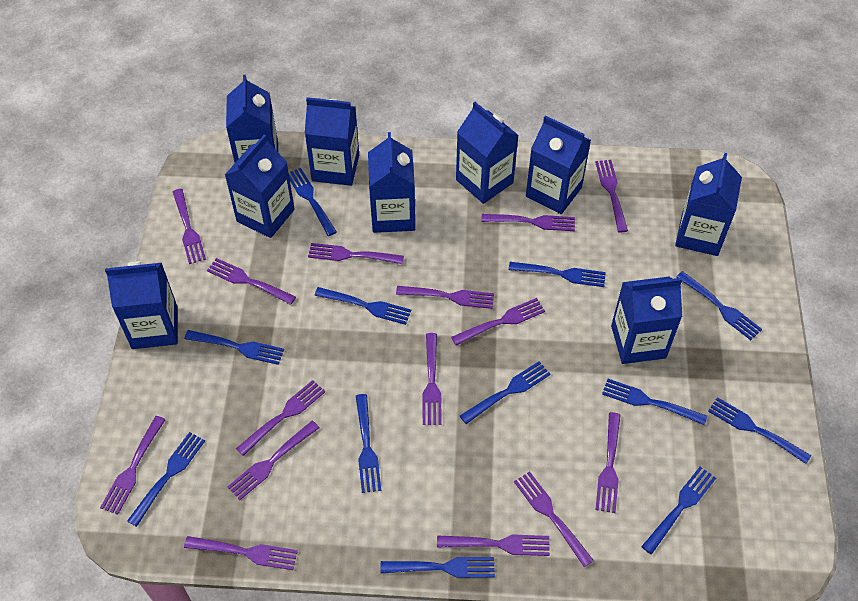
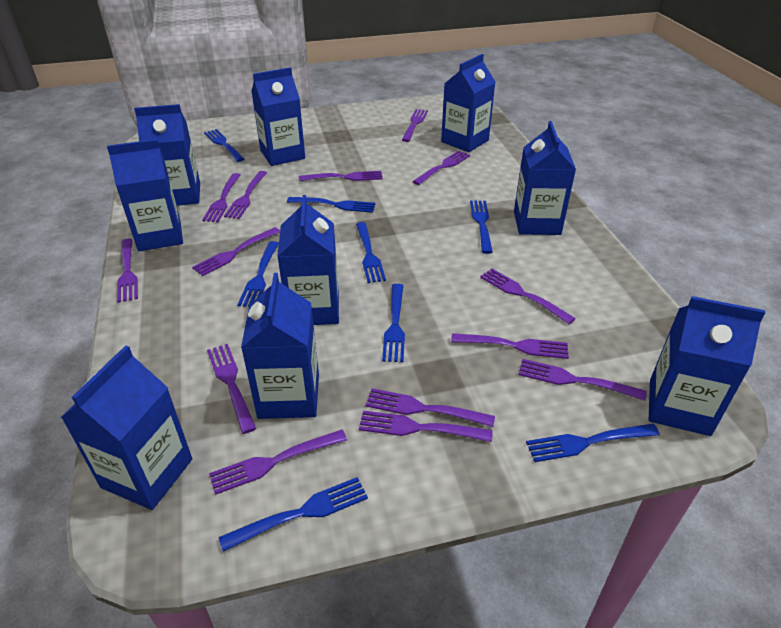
blue fork: [127,432,205,527] [185,330,284,365] [289,168,337,236] [314,287,411,325] [356,394,381,493] [380,557,495,578] [460,361,551,424] [509,262,606,287] [602,379,707,425] [641,467,716,555] [676,271,762,340] [708,397,811,464] = 12 -> [204,129,244,162] [219,477,368,552] [237,241,279,307] [287,197,376,213] [356,222,386,283] [382,284,405,362] [470,201,493,254] [526,424,660,462] = 8
purple fork: [100,416,166,515] [173,189,206,264] [184,536,298,570] [207,258,296,305] [227,421,319,500] [236,380,325,456] [308,243,404,264] [396,286,494,309] [422,333,442,425] [437,534,550,556] [451,298,545,345] [481,214,575,231] [514,471,594,567] [595,160,628,232] [596,412,620,513] = 15 -> [117,238,138,303] [192,227,280,276] [202,173,240,222] [207,344,256,434] [209,429,347,495] [224,171,267,219] [299,171,383,181] [359,411,493,442] [365,388,495,427] [402,109,428,142] [412,151,470,185] [451,333,569,359] [480,269,576,324] [518,359,647,401] = 14

